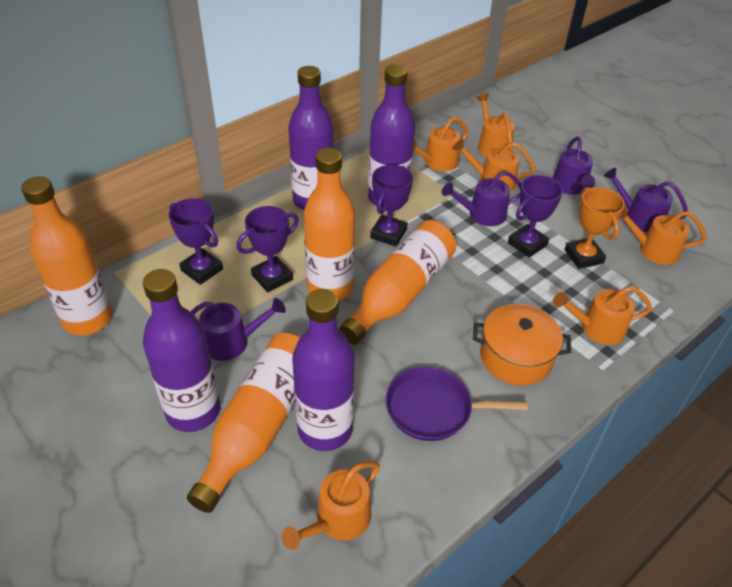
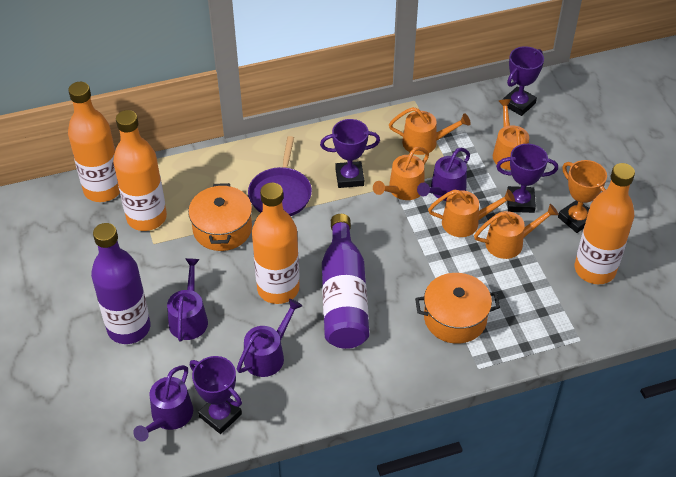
orange pot: [473,304,571,385] = 1 -> [188,183,252,251] [415,273,500,344] = 2
orange watering can: [282,461,380,550] [413,117,468,171] [453,139,535,191] [476,94,515,157] [553,286,652,345] [619,206,707,265] = 6 -> [373,147,429,200] [389,107,471,155] [428,189,515,237] [474,204,559,259] [493,99,529,170] = 5
purple bottle: [143,269,220,432] [288,66,333,210] [292,289,355,451] [368,65,415,206] = 4 -> [91,223,151,344] [322,214,369,349] = 2

